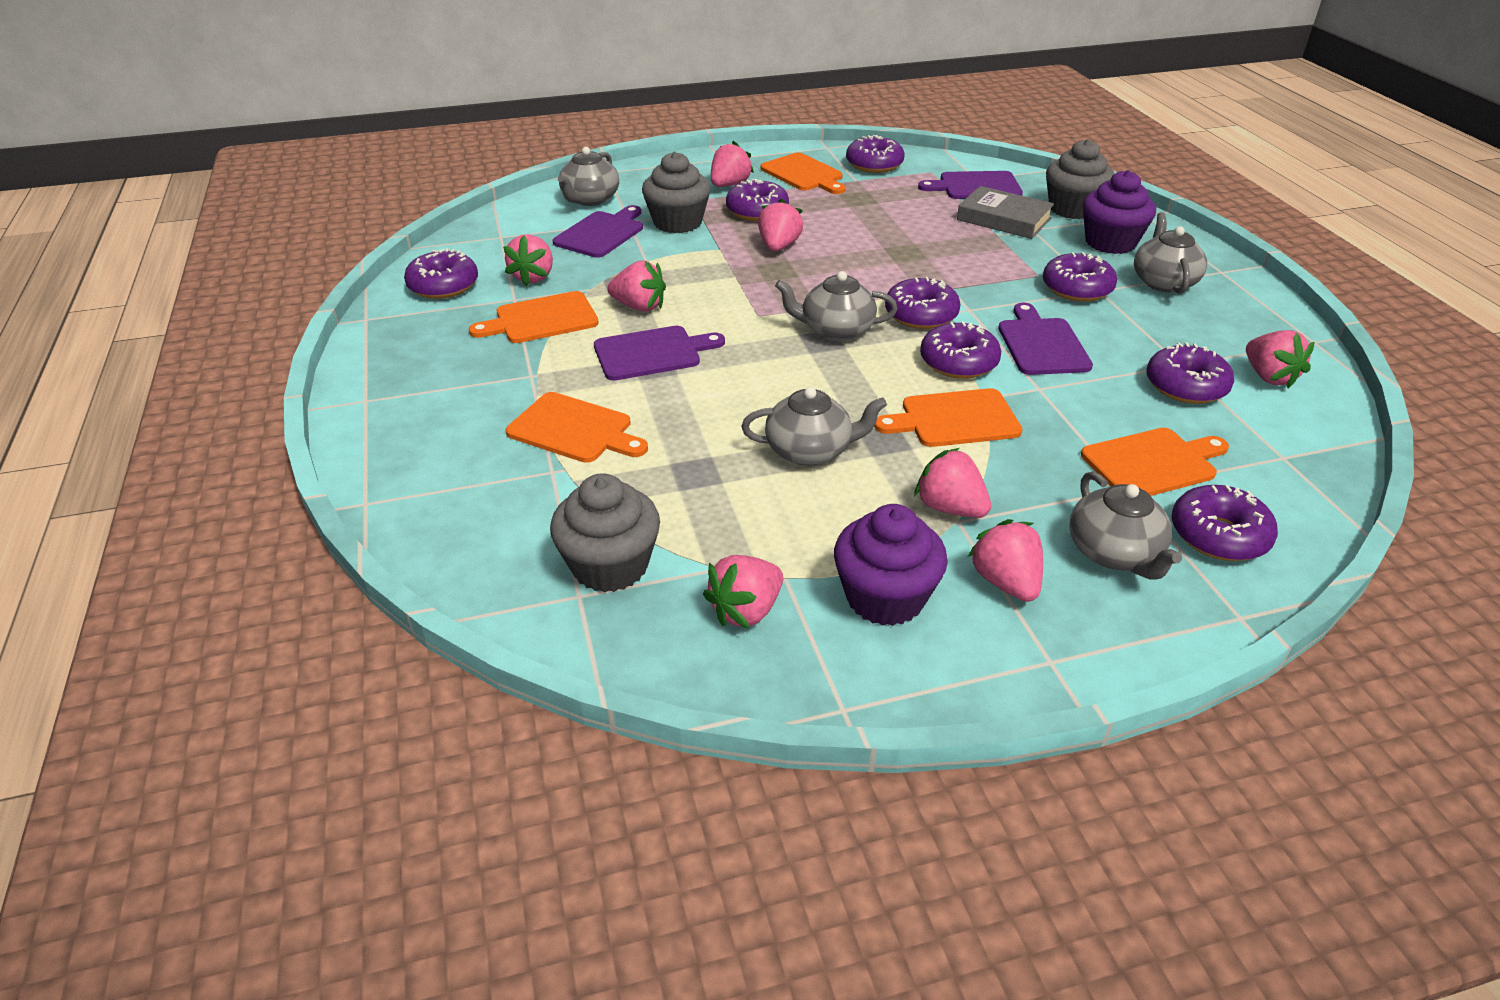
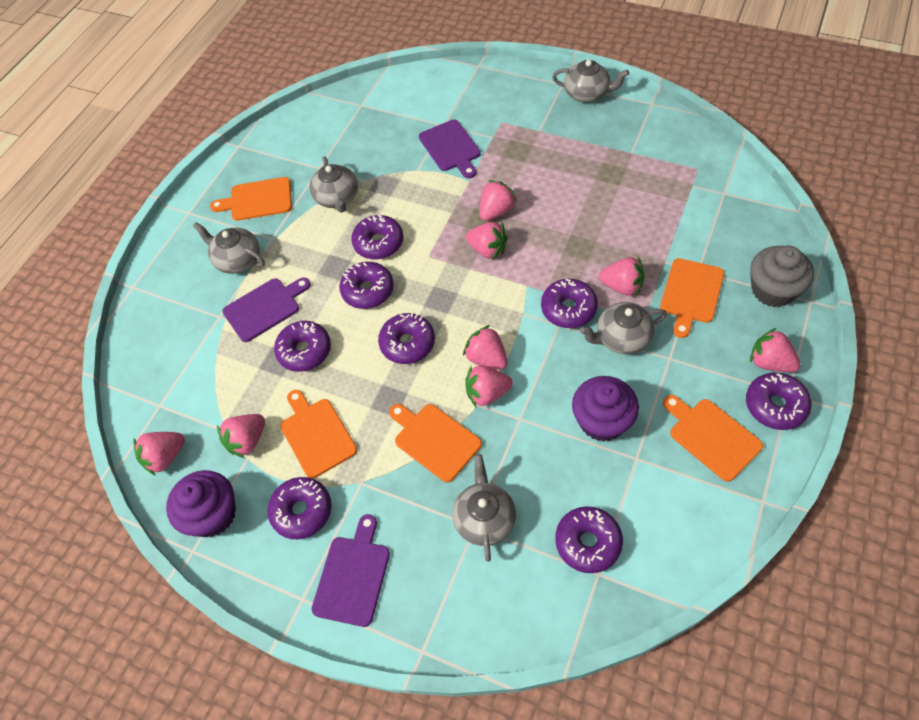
grey book: [957,186,1054,239] = 1 -> none = 0
grey cupcake: [550,473,660,592] [642,152,710,233] [1046,139,1115,219] = 3 -> [750,245,814,307] = 1
purple cutting board: [553,205,643,258] [594,326,725,381] [918,171,1023,199] [998,303,1093,375] = 4 -> [222,278,311,342] [312,514,390,627] [419,119,481,178] = 3

